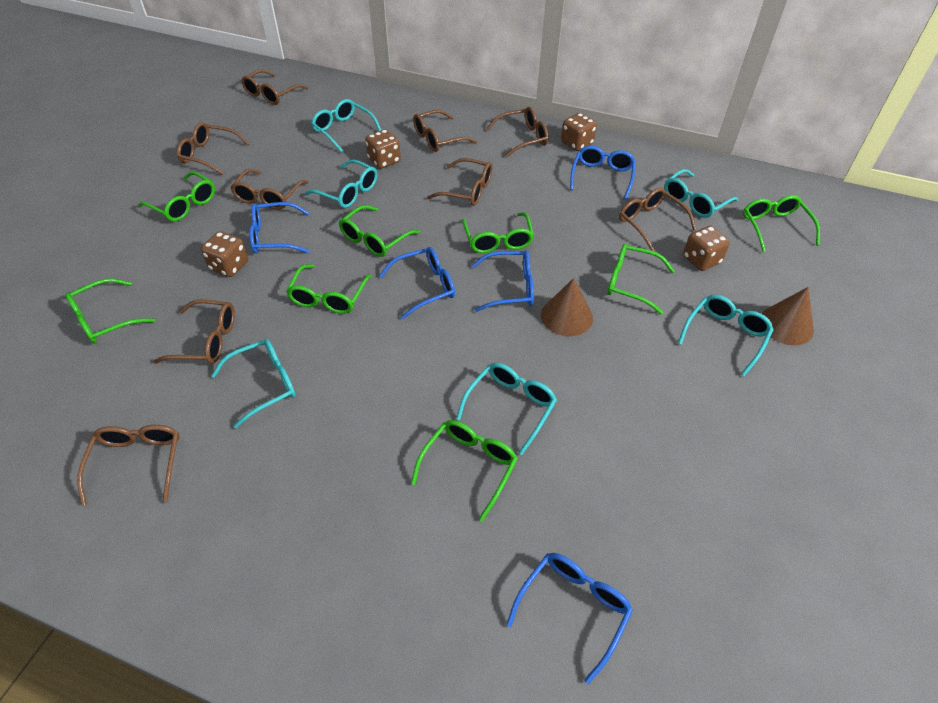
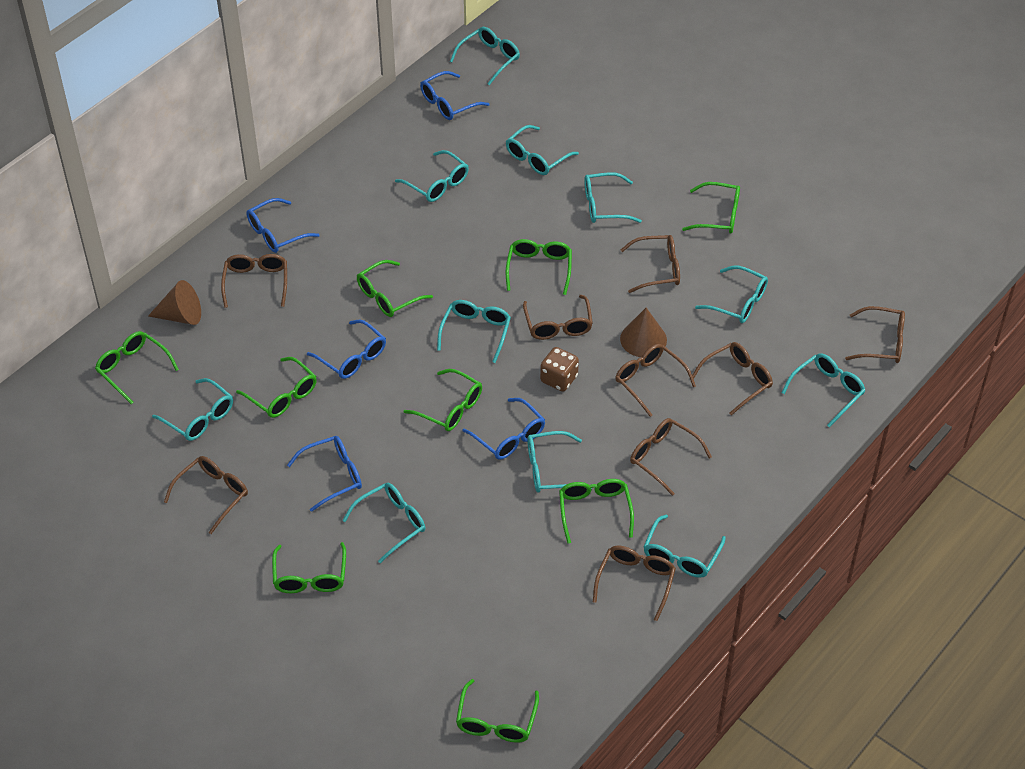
brown dice: [201,231,248,277] [365,129,401,169] [561,113,597,151] [683,226,730,271] = 4 -> [540,347,579,392] = 1
green glasses: [65,278,155,344] [139,172,215,222] [286,264,372,314] [339,205,420,257] [411,420,518,522] [462,212,534,253] [607,244,674,314] [743,195,820,252] = 8 -> [95,331,179,404] [236,357,317,418] [272,542,346,593] [357,260,433,317] [404,369,482,431] [456,679,539,743] [506,239,572,295] [559,479,634,544] [682,182,740,234] = 9
turquoise glasses: [211,339,296,429] [305,160,378,208] [311,99,381,152] [456,363,557,455] [664,169,738,218] [678,295,774,376] = 6 -> [152,378,233,441] [342,483,425,563] [395,150,469,202] [437,300,511,363] [450,27,520,85] [506,125,579,175] [527,431,592,493] [584,172,642,223] [644,515,726,578] [695,266,768,323] [781,353,865,427] = 11

